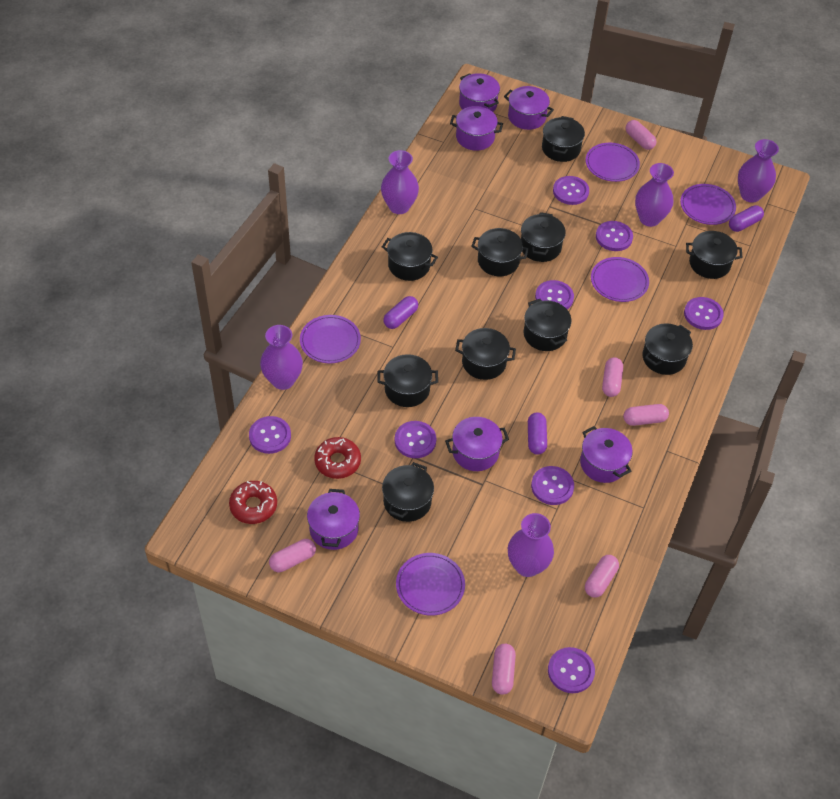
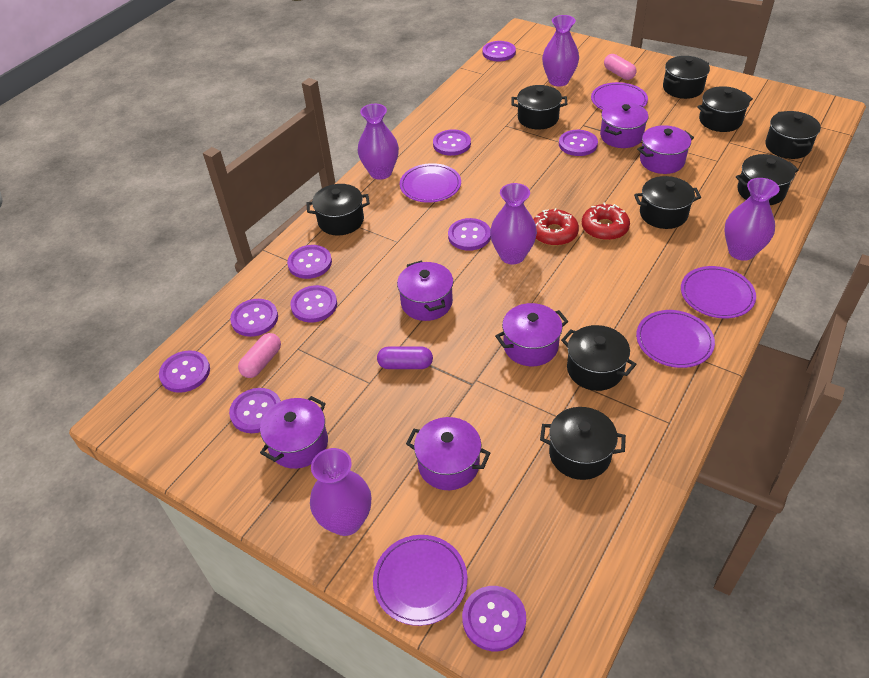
black pot: [377,354,438,407] [382,232,438,281] [382,462,434,522] [455,328,516,380] [471,228,529,276] [521,212,566,262] [524,299,571,351] [542,116,585,162] [642,323,693,375] [686,231,743,279] = 10 -> [306,184,370,236] [512,85,567,130] [540,407,626,480] [561,325,636,391] [634,176,701,229] [663,56,710,99] [697,86,753,132] [736,154,799,205] [765,111,821,159] = 9
pink capsule: [269,539,316,572] [492,644,516,695] [585,555,619,598] [602,357,623,397] [623,404,669,426] [626,120,656,150] = 6 -> [238,333,281,378] [604,54,636,80] = 2
purple button: [249,416,291,454] [395,421,436,458] [531,466,574,505] [535,280,574,309] [548,647,595,693] [553,176,589,205] [596,221,633,251] [684,297,724,330] = 8 -> [159,350,210,393] [229,388,281,433] [230,299,278,337] [287,245,332,279] [290,285,337,322] [433,129,471,156] [448,218,491,251] [462,586,526,651] [482,41,516,61] [559,130,598,156] = 10
purple capsule: [383,296,418,329] [528,412,547,455] [729,205,764,232] = 3 -> [377,346,433,369] = 1

